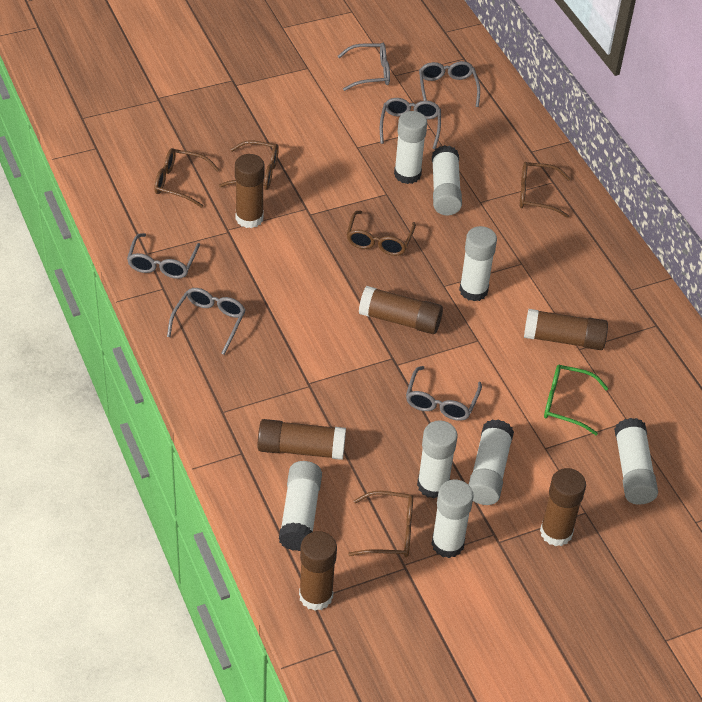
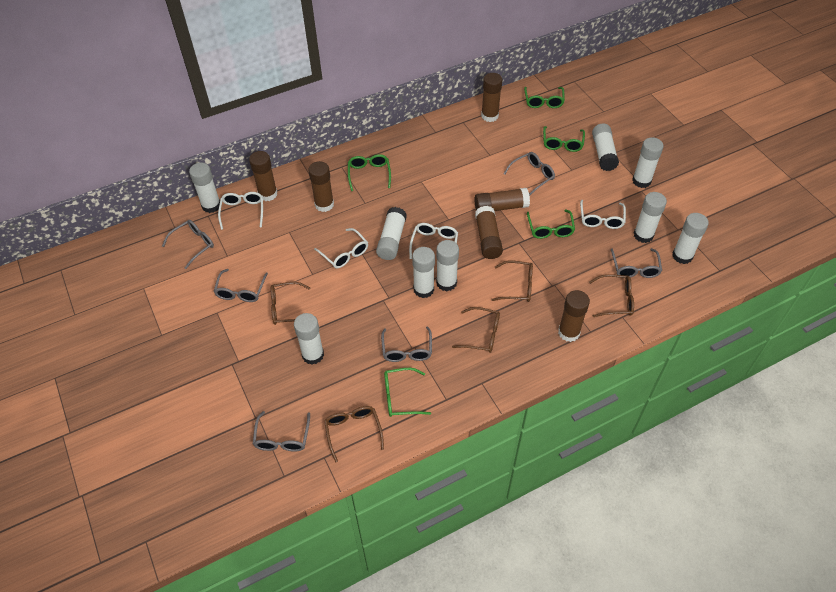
green glasses: [544,364,609,436] = 1 -> [348,154,391,191] [384,368,431,417] [524,87,565,108] [527,210,575,239] [543,126,585,152] = 5
white glasses: none = 0 -> [218,192,263,230] [314,228,368,268] [409,223,458,259] [580,200,626,229] = 4
white glue stick: [279,461,322,551] [394,111,427,184] [417,420,458,499] [431,480,474,558] [432,145,462,215] [459,226,497,301] [469,420,514,505] [614,418,658,504] = 8 -> [189,163,220,213] [294,313,324,365] [376,207,407,260] [412,247,435,298] [436,240,459,291] [592,124,619,171] [632,137,664,188] [634,192,667,243] [672,213,709,264] = 9

